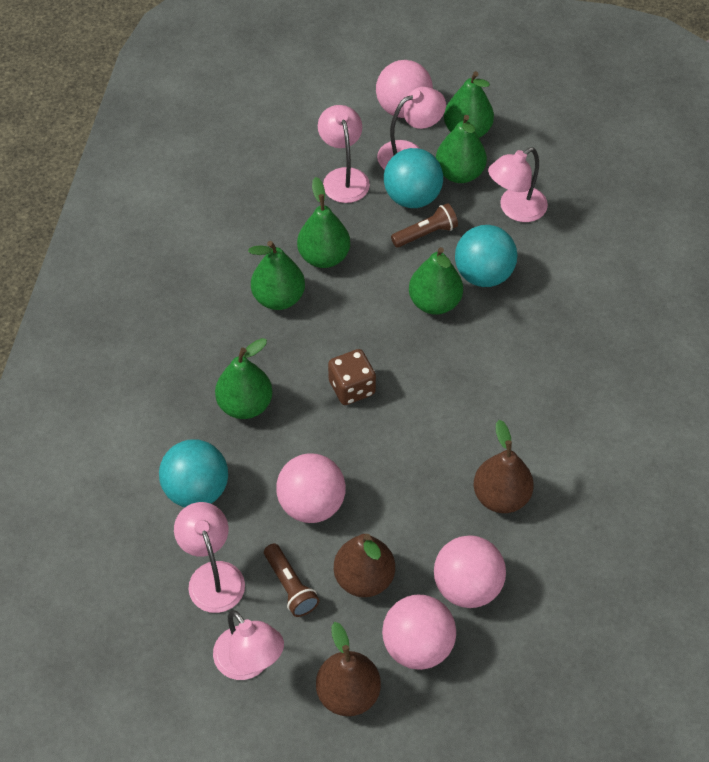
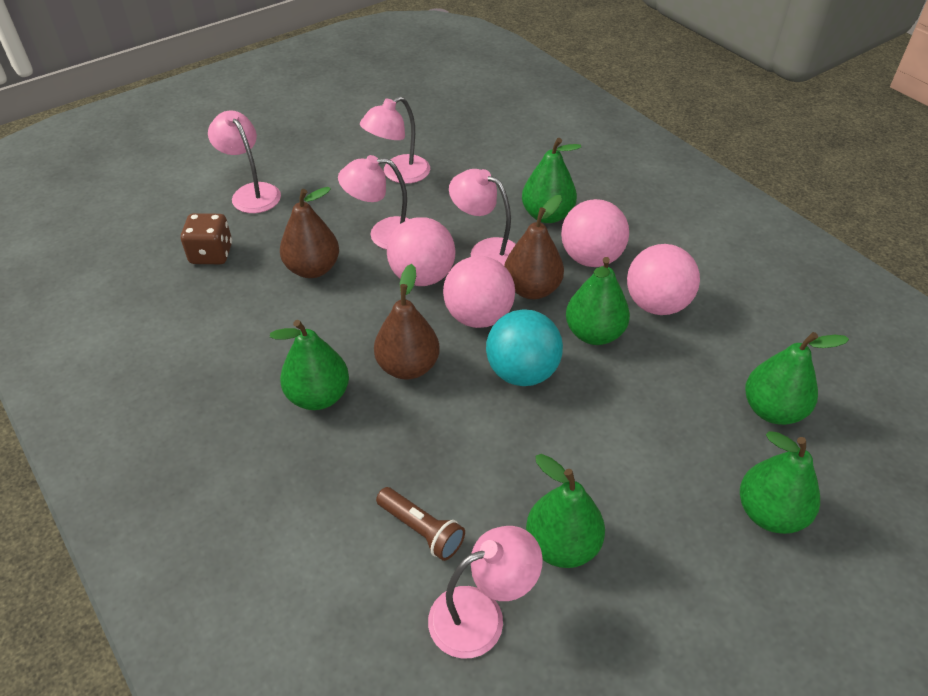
brown flashlight: [264,544,319,617] [391,203,458,247] = 2 -> [376,487,465,561] = 1
turquoise ball: [159,439,228,507] [384,148,443,208] [455,225,517,287] = 3 -> [486,309,563,386] = 1

